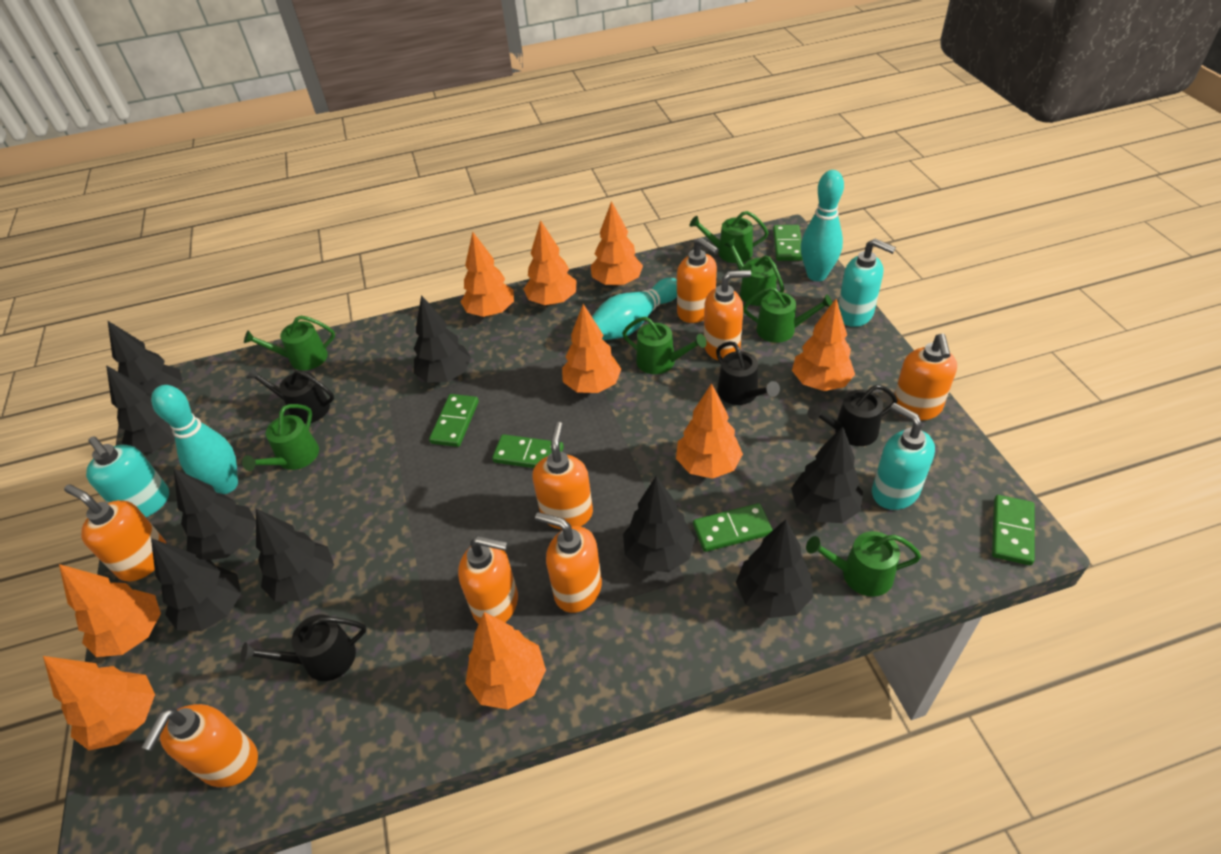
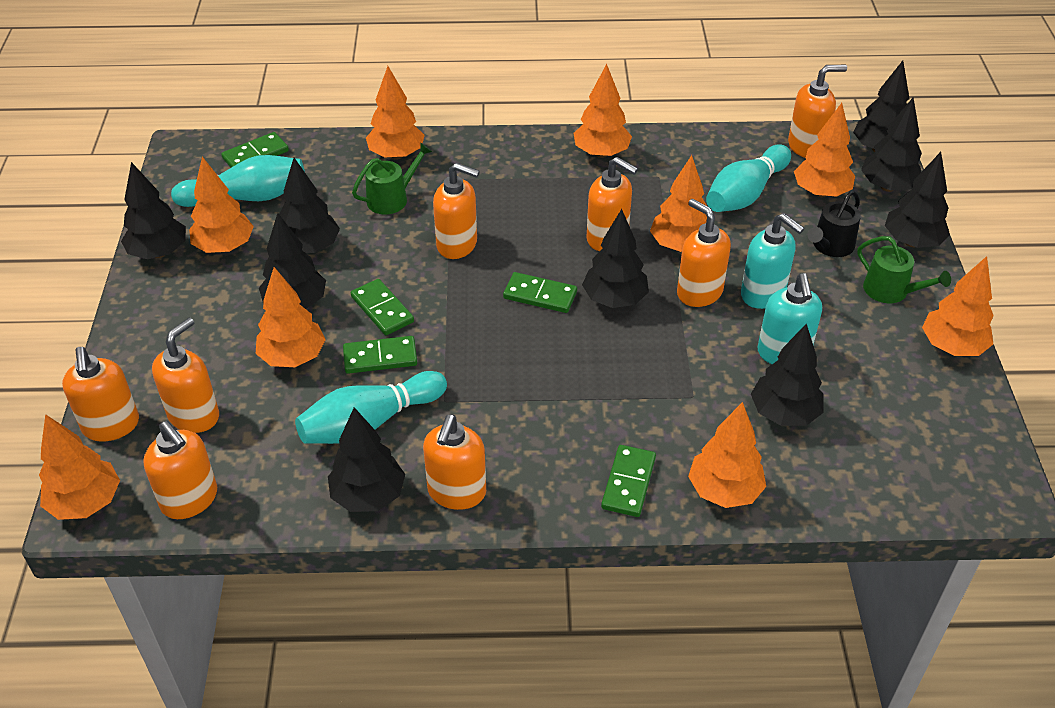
black watering can: [241,615,366,681] [246,367,334,424] [716,341,780,405] [808,385,898,446] = 4 -> [808,191,861,257] = 1
green watering can: [242,404,319,471] [244,315,335,371] [622,317,707,374] [690,211,768,263] [724,238,784,306] [743,287,833,343] [806,531,921,597] = 7 -> [352,143,432,215] [857,236,951,303] = 2
turquoise soap dispenser: [86,436,169,517] [838,239,896,327] [872,403,935,510] = 3 -> [741,213,805,309] [758,273,822,364] = 2

